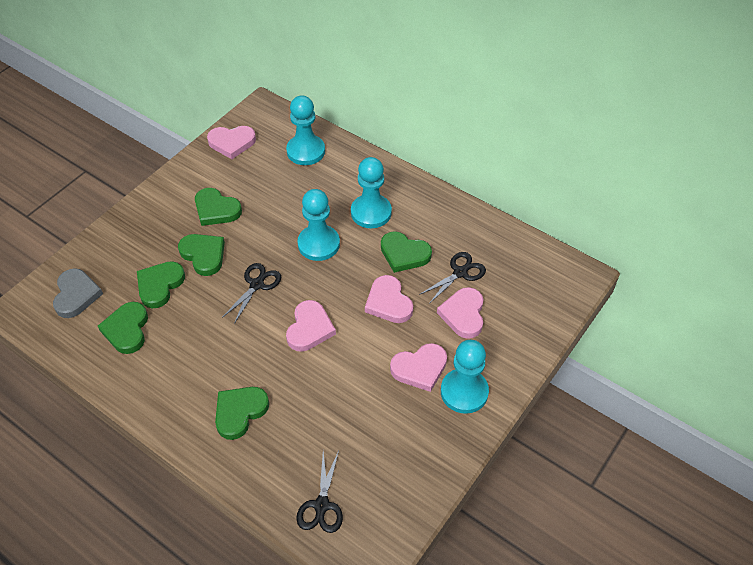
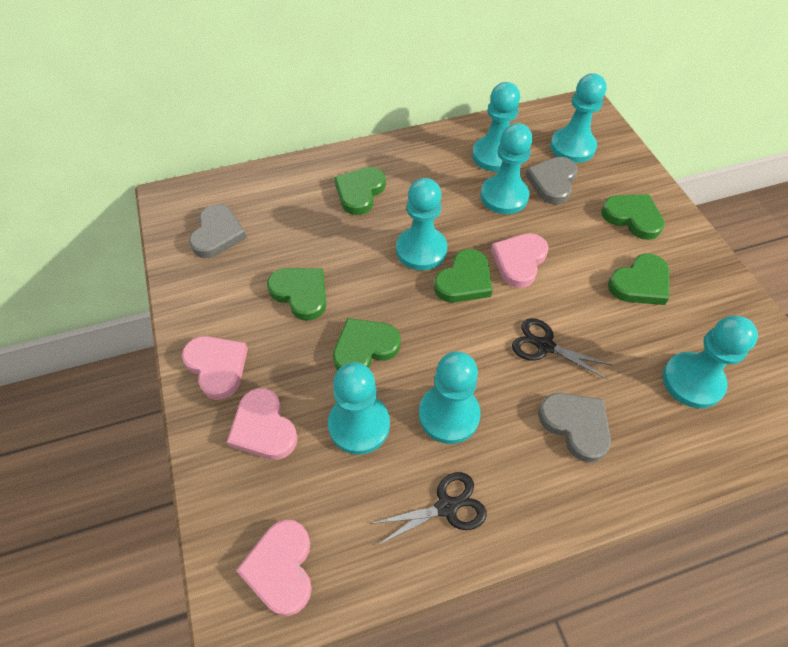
black scissors: [222,263,282,324] [296,451,343,533] [419,252,486,304] = 3 -> [370,472,487,545] [512,318,613,380] = 2
grey heart: [53,268,103,318] = 1 -> [189,204,247,258] [525,157,578,205] [538,393,611,463] = 3
pink heart: [207,126,256,159] [286,300,336,351] [365,275,413,323] [390,343,447,392] [437,287,484,339] = 5 -> [182,336,248,400] [227,388,298,460] [236,520,312,616] [491,233,549,288] = 4
turquoise pawn: [286,95,325,165] [298,189,340,261] [351,157,392,228] [441,340,489,414] = 4 -> [328,362,390,455] [396,178,447,270] [419,351,481,444] [472,82,520,172] [481,123,532,214] [550,73,606,163] [663,316,758,409] = 7

